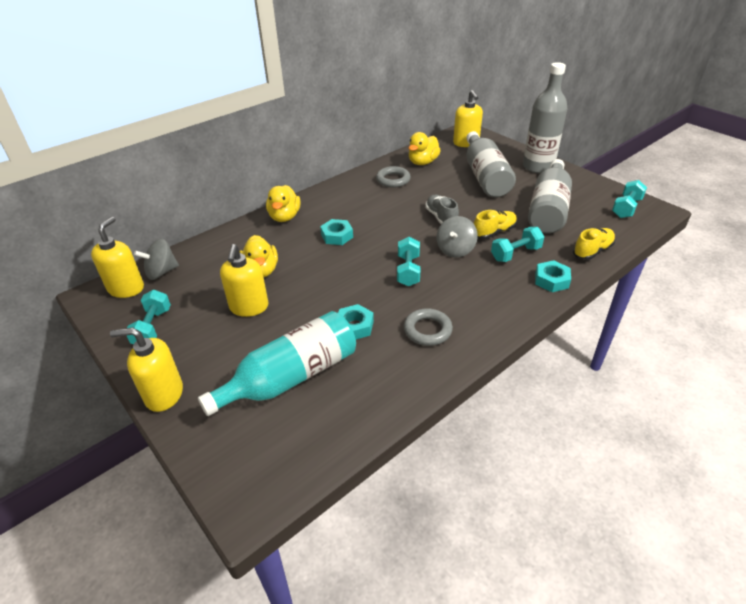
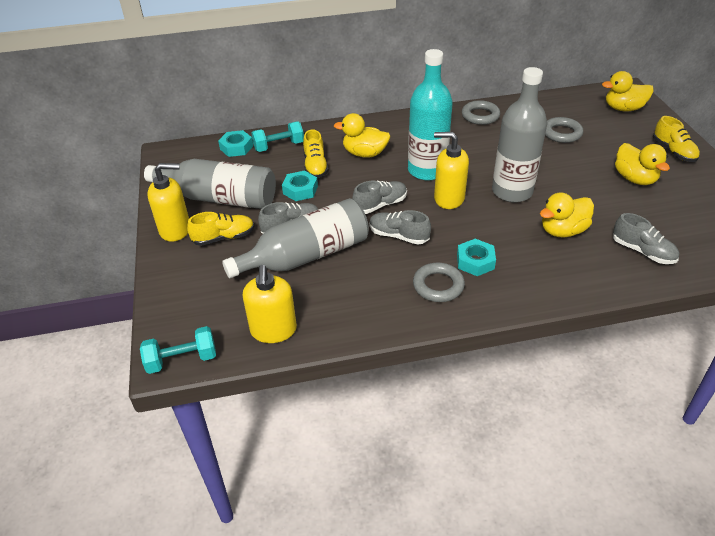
grey ring: [376,166,411,188] [404,308,453,346] = 2 -> [413,262,465,302] [462,100,500,125] [545,117,583,143] = 3
grey shoe: [425,195,459,224] = 1 -> [258,202,318,234] [352,180,407,214] [369,210,431,245] [613,213,679,264] = 4
grey spinning top: [134,239,179,280] [436,216,478,258] = 2 -> none = 0
turquoise dumbbell: [127,290,171,344] [397,237,420,286] [491,227,544,262] [612,180,647,218] = 4 -> [140,326,216,374] [251,122,304,152] = 2
yellow duck: [239,235,278,278] [266,185,301,222] [408,132,441,165] = 3 -> [334,113,390,158] [540,192,594,237] [602,71,654,111] [615,143,670,185] = 4
yellow shoe: [474,210,517,239] [573,228,615,260] = 2 -> [187,212,254,246] [303,130,329,178] [653,116,700,162] = 3
yellow soap dispenser: [91,217,144,298] [110,328,183,412] [220,244,268,317] [453,90,483,147] = 4 -> [147,163,189,242] [243,265,297,343] [434,132,469,209] = 3

